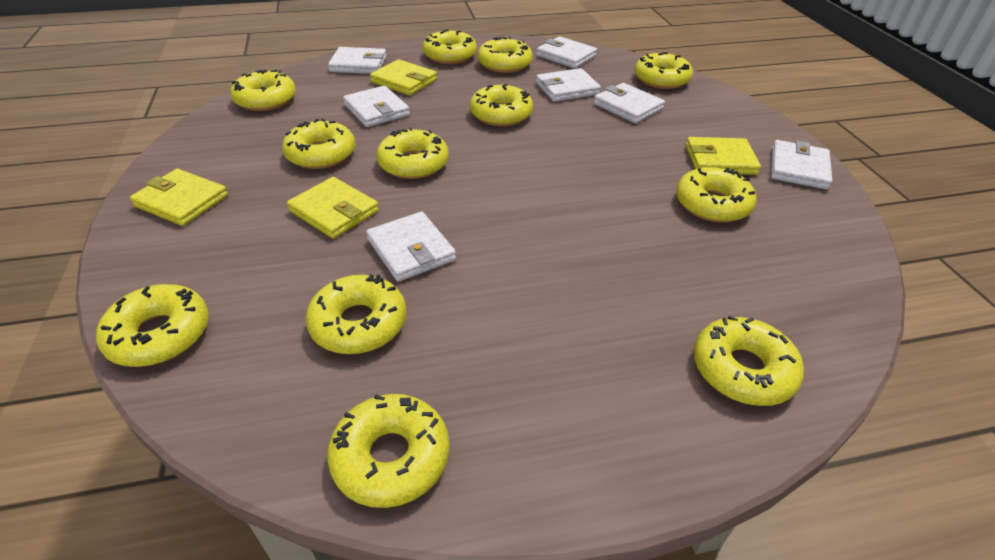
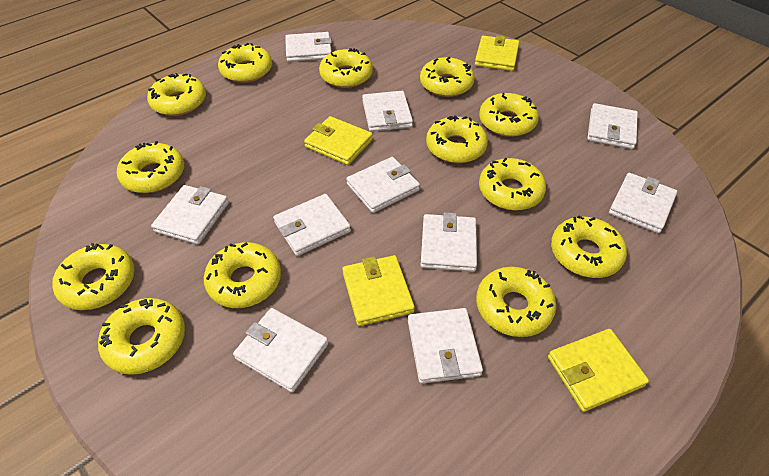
white wallet: [328,47,386,74] [343,86,410,127] [366,212,456,282] [536,36,597,68] [536,68,601,102] [594,83,665,123] [771,140,832,190] = 7 -> [151,185,229,245] [233,308,328,393] [273,194,351,256] [285,32,332,62] [346,157,420,213] [362,91,413,132] [408,308,483,384] [421,212,477,272] [587,103,638,149] [609,173,677,233] = 10
yellow donut: [96,284,209,367] [230,69,296,111] [282,118,355,169] [306,274,406,354] [327,394,450,508] [376,127,449,179] [423,30,477,64] [470,84,533,126] [477,37,533,73] [634,52,693,89] [676,167,757,223] [694,315,804,406] = 12 -> [52,243,135,310] [98,298,185,375] [117,141,184,193] [147,73,206,116] [204,242,281,308] [218,43,272,83] [319,48,373,88] [420,57,475,97] [426,115,488,163] [476,267,556,337] [479,93,539,137] [479,158,546,210] [551,215,627,278] = 13

